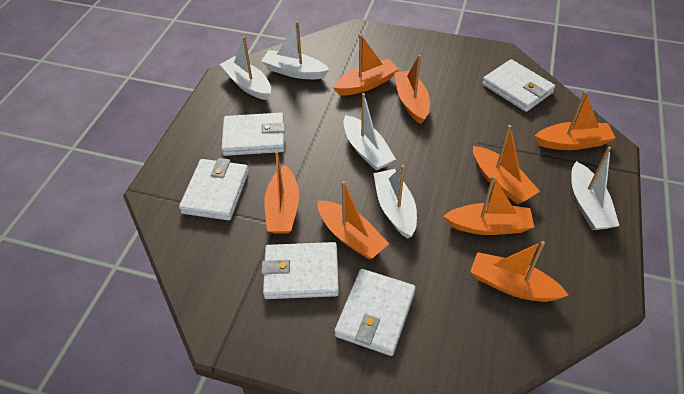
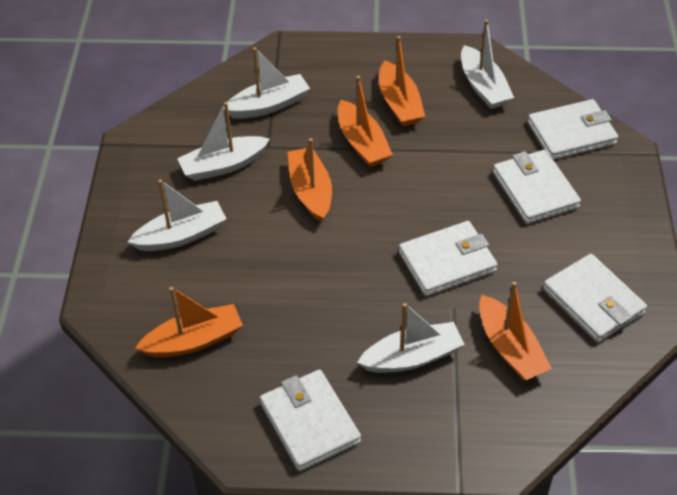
orange boat: [264,151,299,233] [317,181,389,259] [333,34,399,95] [394,55,430,124] [444,175,534,235] [470,241,568,302] [473,125,540,204] [535,91,616,150] = 8 -> [135,287,243,357] [288,138,332,223] [338,76,393,167] [379,36,425,127] [479,282,552,381] = 5

